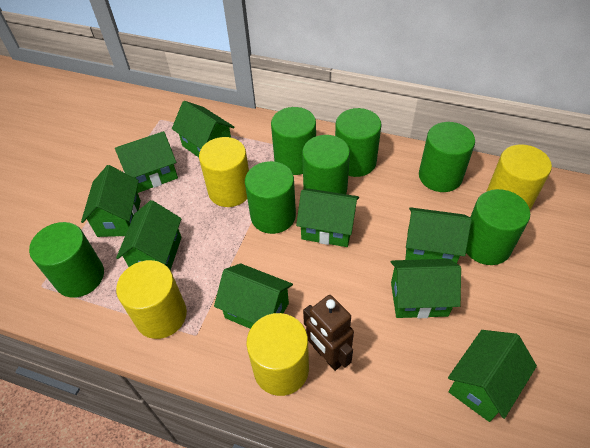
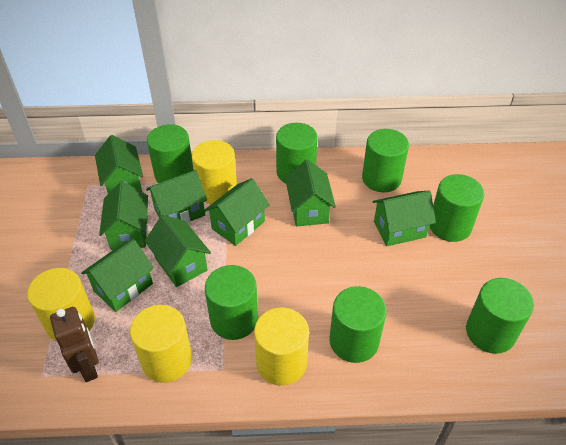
green house: [81,165,141,237] [115,131,178,193] [116,200,181,270] [172,101,235,157] [214,263,293,329] [296,188,359,247] [391,259,461,318] [405,207,472,263] [448,330,537,422] = 9 -> [81,239,154,312] [95,135,143,194] [99,181,148,250] [145,215,211,287] [146,170,207,223] [204,178,270,246] [285,160,336,227] [372,191,436,246] = 8

